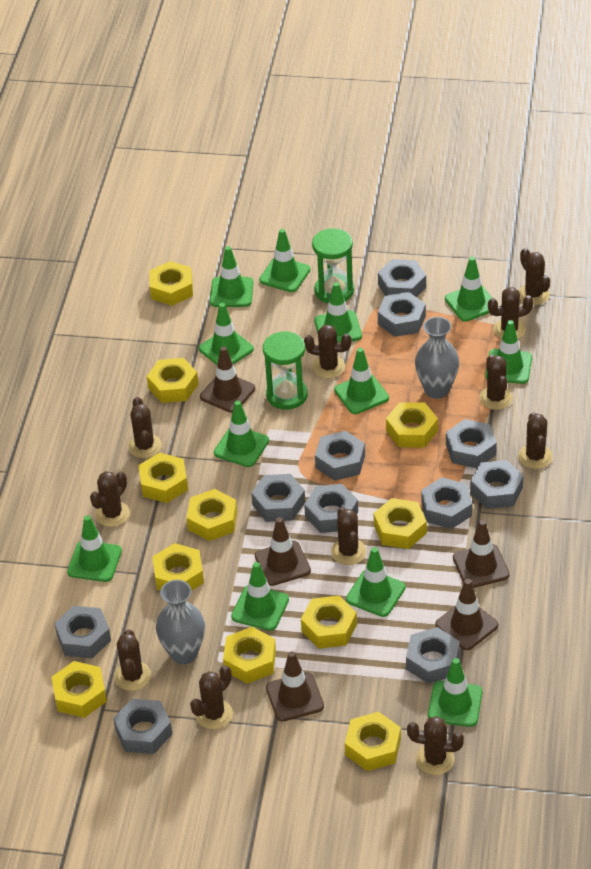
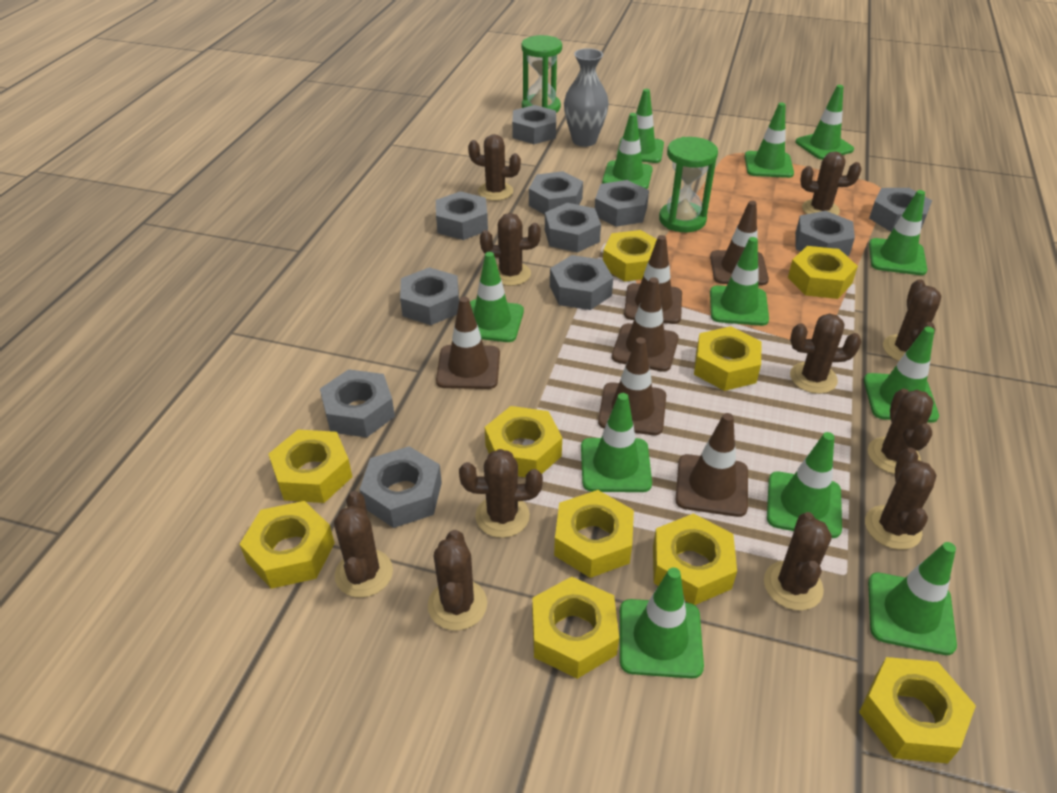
brown traffic cone: [200,347,255,413] [255,517,311,586] [266,651,324,722] [435,579,498,650] [453,520,510,588] = 5 -> [436,296,500,389] [598,337,666,435] [612,277,679,372] [624,235,682,324] [676,413,748,517] [710,201,769,285] = 6
grey vase: [156,580,205,664] [415,317,459,399] = 2 -> [564,48,609,147] = 1
yellow nut: [51,661,107,718] [138,453,188,503] [147,358,198,403] [149,261,193,306] [152,543,204,591] [187,489,237,541] [223,627,276,684] [301,595,357,649] [345,712,401,771] [374,498,427,549] [386,402,438,447] = 11 -> [239,501,335,589] [269,430,352,503] [485,406,562,477] [532,577,619,679] [554,490,634,578] [603,230,657,282] [653,514,737,605] [694,326,762,391] [788,246,858,299] [859,657,976,764] = 10

